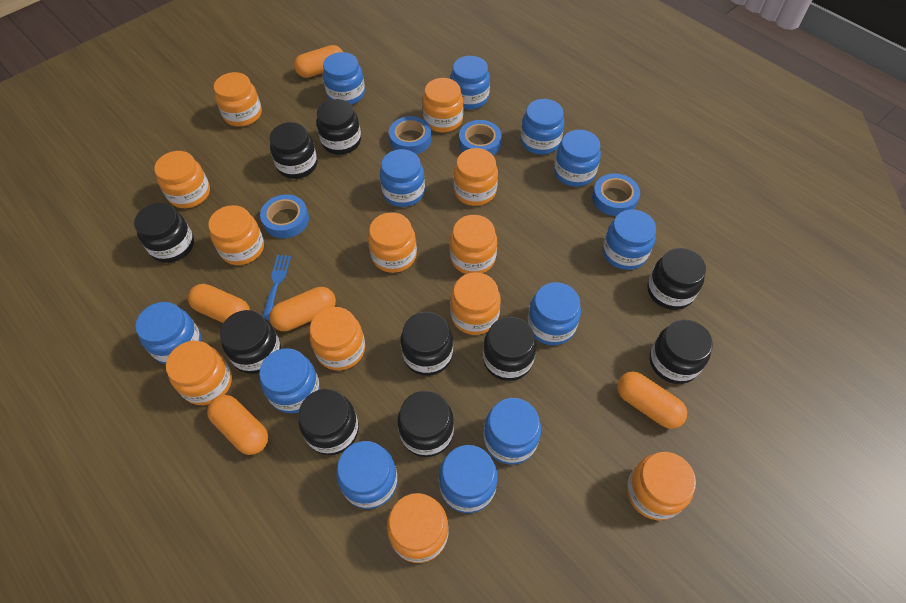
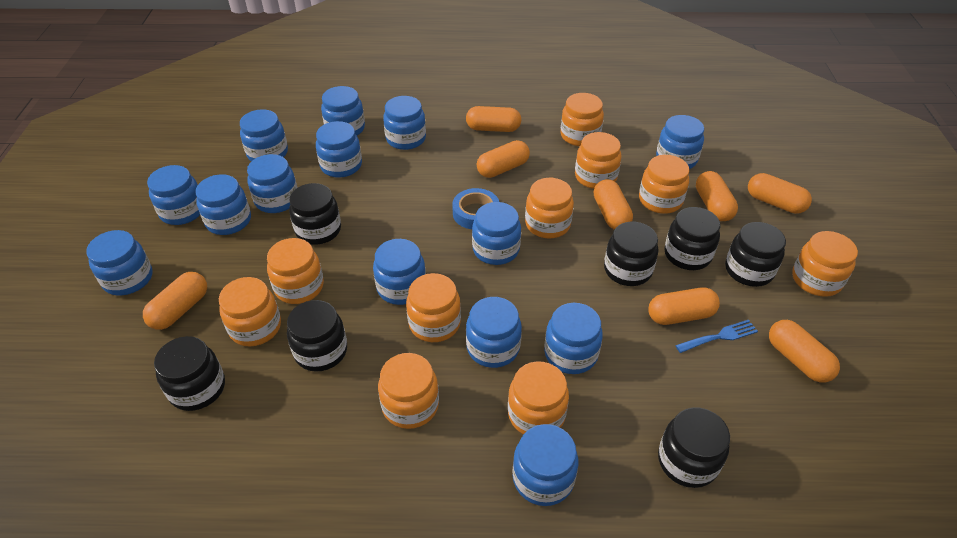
black jar: [134,203,194,263] [220,310,281,374] [270,122,317,179] [298,389,359,455] [316,99,361,155] [397,391,454,457] [400,312,453,376] [483,317,537,381] [647,248,706,310] [650,320,713,384] = 10 -> [154,336,225,411] [287,300,347,371] [289,183,341,245] [604,222,658,286] [658,407,730,488] [664,207,720,270] [725,222,786,287] = 7
blue jar: [135,302,201,365] [259,348,320,413] [323,52,365,105] [336,441,398,509] [380,149,425,207] [439,445,498,513] [450,56,490,109] [484,398,541,465] [521,99,564,155] [527,282,581,345] [554,130,601,187] [603,210,656,270] = 12 -> [86,230,153,296] [147,165,200,225] [196,174,251,235] [240,109,288,161] [247,154,298,213] [316,121,362,178] [321,86,365,136] [373,239,426,305] [383,96,426,150] [466,297,522,368] [472,202,521,265] [512,424,578,506] [544,303,603,374] [656,115,704,169] = 14
blue tape: [260,194,309,238] [389,116,431,154] [459,120,502,156] [592,173,640,216] = 4 -> [452,188,499,229] = 1
orange capsule: [188,284,250,323] [207,395,268,455] [269,287,336,331] [294,45,343,78] [617,372,687,429] = 5 -> [143,272,207,330] [466,106,521,132] [477,140,530,178] [594,179,633,230] [648,288,720,325] [696,171,738,221] [748,173,812,214] [769,320,840,383] = 8
orange jar: [154,151,210,208] [166,341,232,405] [208,205,264,265] [214,72,262,127] [310,307,365,371] [368,212,417,273] [387,493,449,563] [423,78,463,133] [450,215,497,274] [450,272,501,335] [454,148,498,206] [627,452,696,520] = 12 -> [219,277,281,346] [267,238,324,304] [378,353,439,429] [406,273,461,342] [508,361,569,434] [525,178,574,238] [560,93,604,146] [575,132,621,189] [639,155,690,214] [792,231,858,297] = 10

